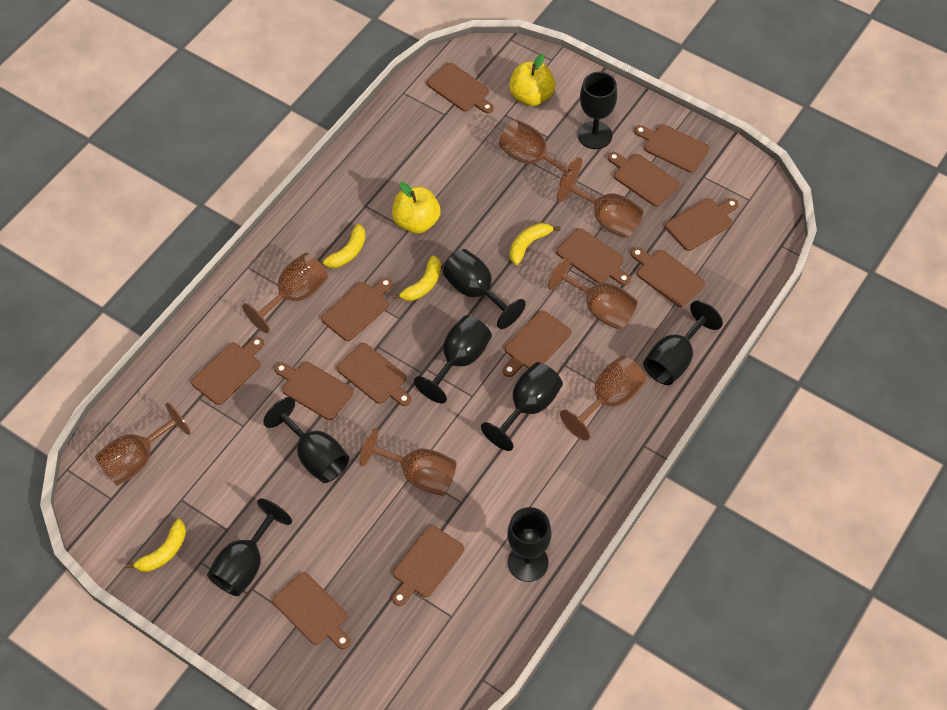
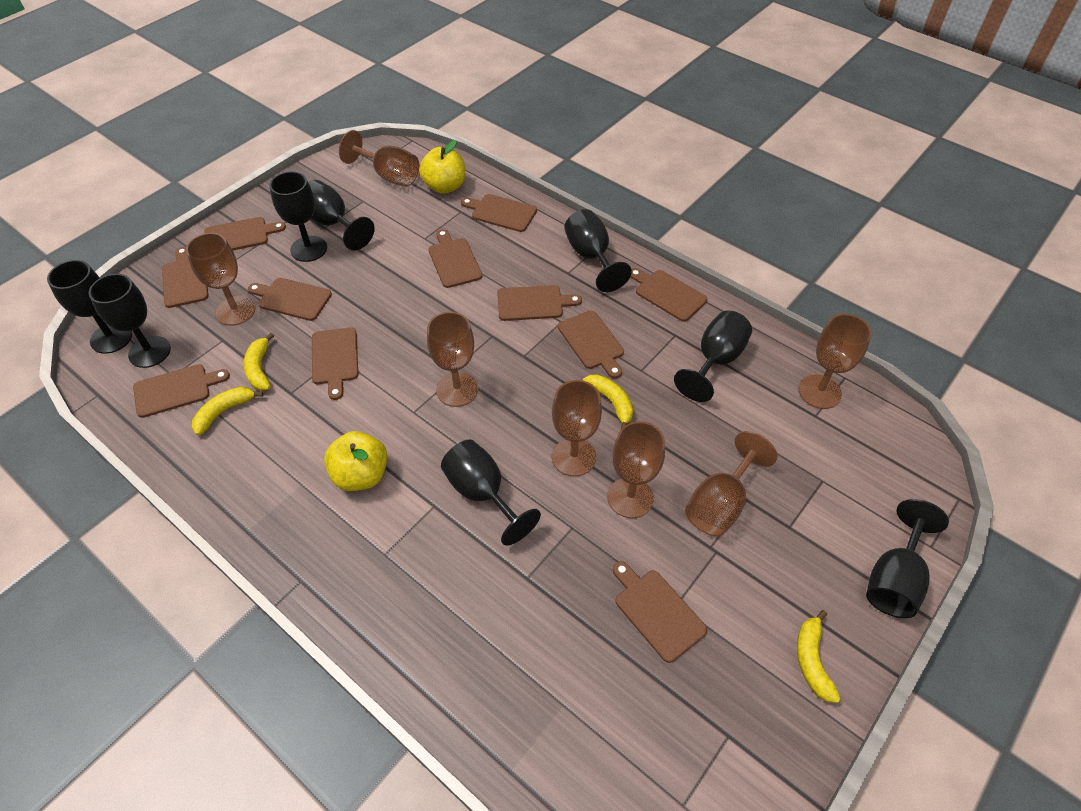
brown cutting board: [191,337,264,405] [272,572,350,649] [275,362,354,420] [321,278,393,341] [337,343,411,406] [392,525,464,606] [427,63,494,113] [503,310,571,377] [556,228,631,285] [608,152,679,207] [631,247,705,307] [634,124,710,173] [665,198,739,251] = 13 -> [133,364,230,418] [162,247,209,308] [204,217,286,250] [248,278,332,321] [312,327,358,400] [429,229,482,288] [461,194,537,232] [497,285,582,321] [558,310,624,378] [613,561,707,663] [630,268,707,322] = 11

